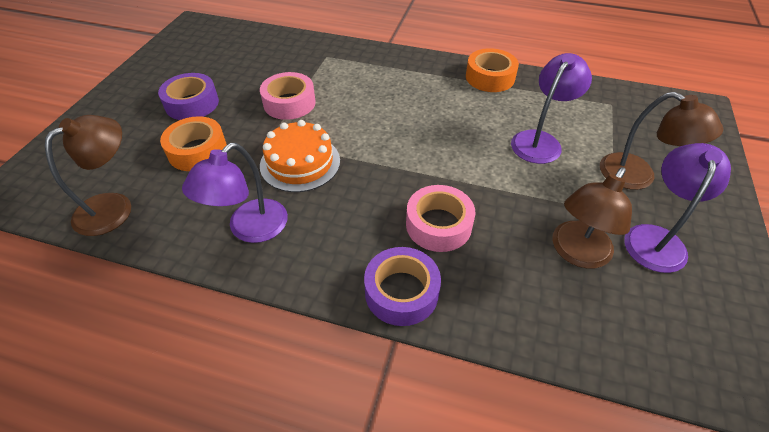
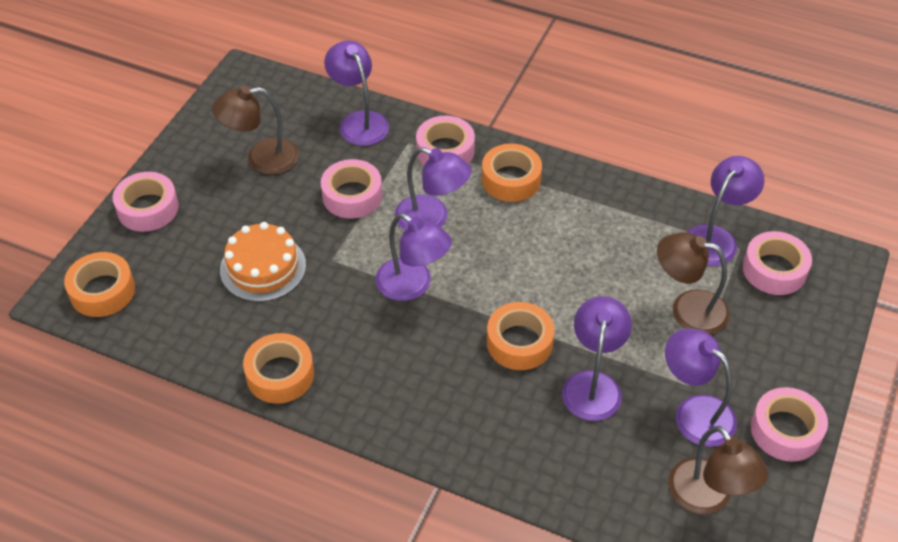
orange tape: [160,116,227,171] [466,48,519,92] = 2 -> [64,252,135,317] [243,333,314,404] [482,143,542,202] [487,302,555,370] = 4
pink tape: [260,72,316,120] [406,185,475,252] = 2 -> [113,172,179,232] [321,159,382,219] [416,116,475,165] [743,231,812,295] [751,387,828,462] = 5
purple lamp: [182,143,288,243] [511,53,592,164] [624,143,731,273] = 3 -> [324,40,389,146] [375,213,452,301] [395,147,471,230] [562,296,632,421] [665,328,737,447] [687,156,764,266] = 6
purple tape: [158,73,219,120] [364,247,441,326] = 2 -> none = 0

